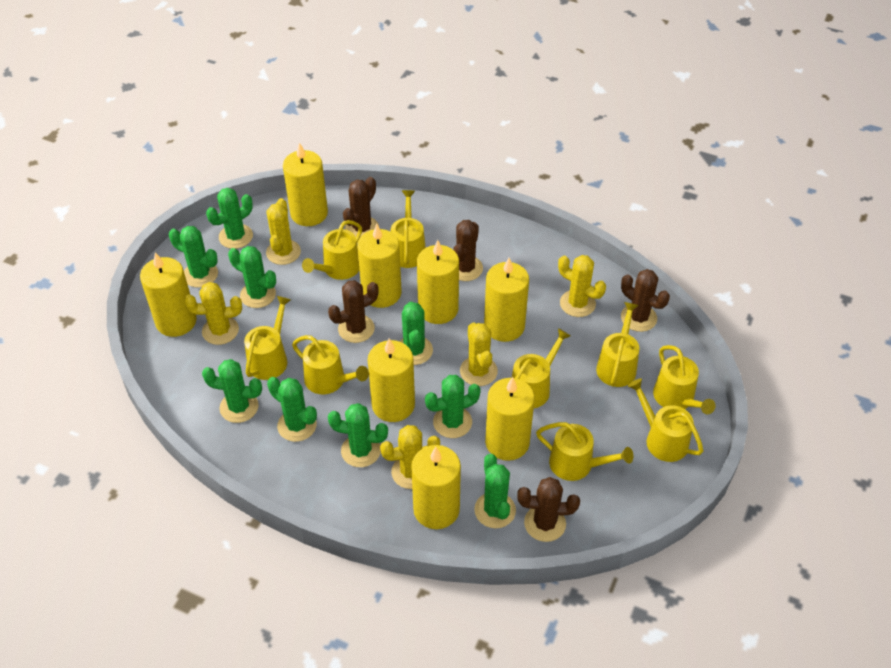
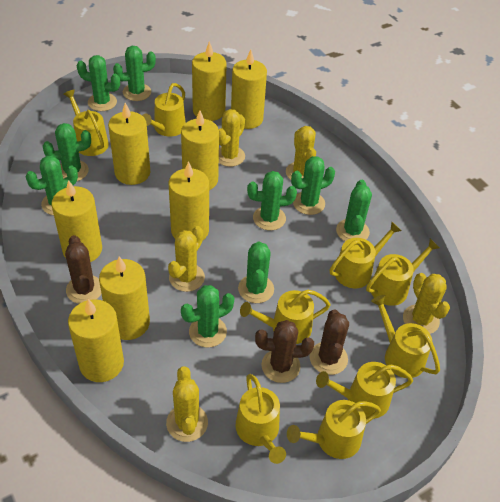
brown cactus: [328,280,379,343] [343,177,379,237] [453,220,483,281] [517,477,580,542] [621,269,670,332] = 5 -> [65,235,102,304] [255,320,314,383] [310,310,349,375] = 3

